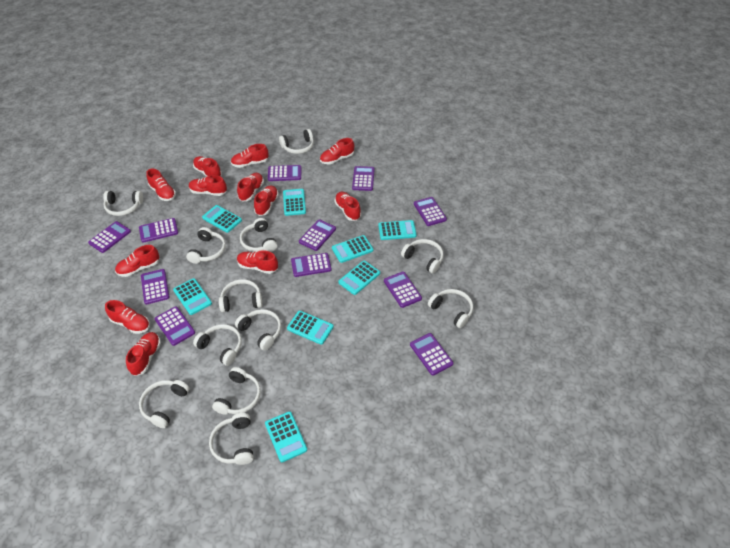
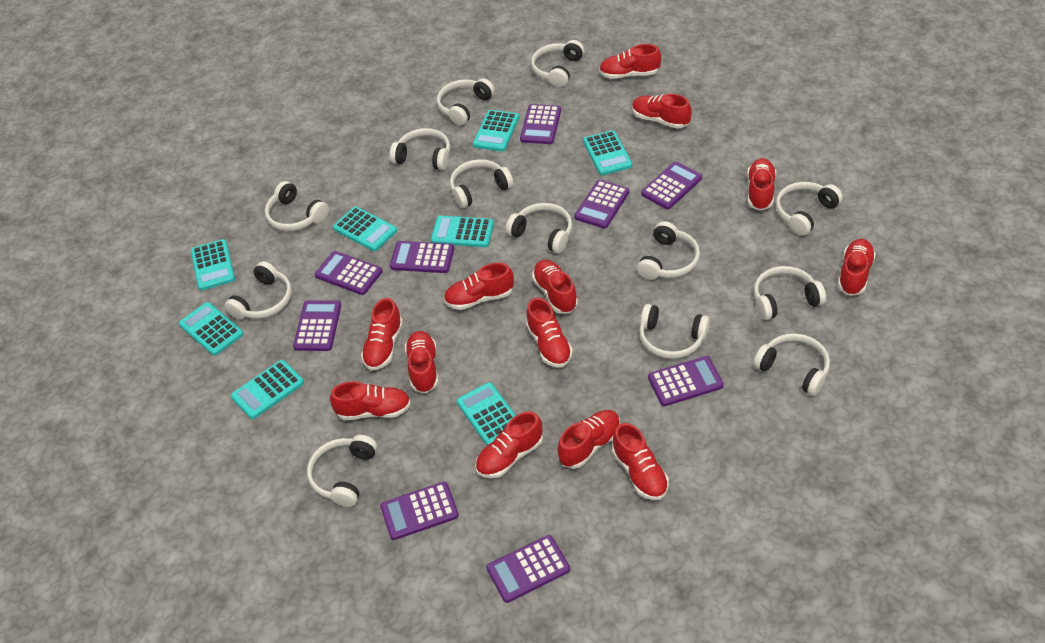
purple calculator: [88,221,131,253] [139,218,178,243] [141,269,170,305] [155,306,195,346] [268,165,301,181] [291,253,332,277] [299,219,336,251] [352,166,375,191] [384,272,422,308] [410,333,453,376] [414,197,447,226] = 11 -> [293,300,341,351] [315,251,382,295] [380,482,459,540] [390,241,454,273] [486,535,570,603] [520,104,561,144] [574,180,629,229] [641,162,702,209] [648,356,724,406] = 9
red shoe: [105,300,150,334] [115,245,159,277] [126,332,161,376] [146,169,176,201] [189,175,227,196] [193,156,222,177] [231,144,269,168] [237,173,264,202] [237,250,278,274] [254,185,279,216] [320,138,354,164] [334,192,361,221] = 12 -> [330,381,411,420] [361,298,403,370] [405,331,438,393] [444,263,514,310] [475,411,543,478] [526,298,573,367] [532,260,578,314] [557,410,620,469] [599,44,661,79] [612,423,669,500] [632,94,692,129] [747,158,776,211] [838,239,876,296] = 13
white headphones: [103,191,143,216] [139,380,189,428] [186,227,226,264] [193,324,242,366] [209,413,254,465] [212,367,261,415] [219,279,262,312] [235,309,281,350] [240,218,277,252] [279,129,314,154] [401,239,443,274] [428,289,473,328] = 12 -> [224,261,292,319] [265,181,329,231] [307,435,377,507] [390,128,450,170] [437,78,495,125] [450,159,513,208] [506,203,572,253] [531,40,584,87] [637,221,700,280] [639,304,710,359] [753,333,830,396] [754,266,826,320] [776,182,843,236] = 13

